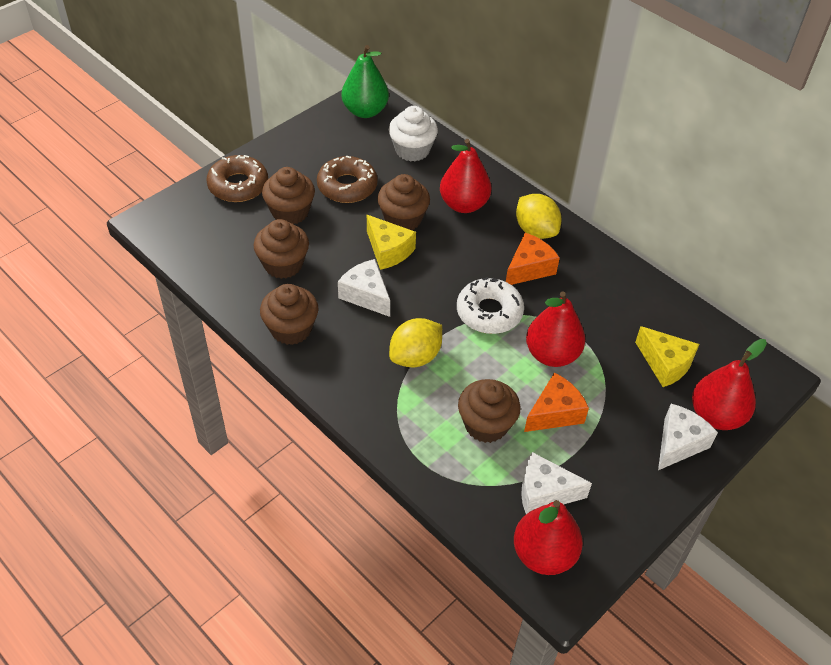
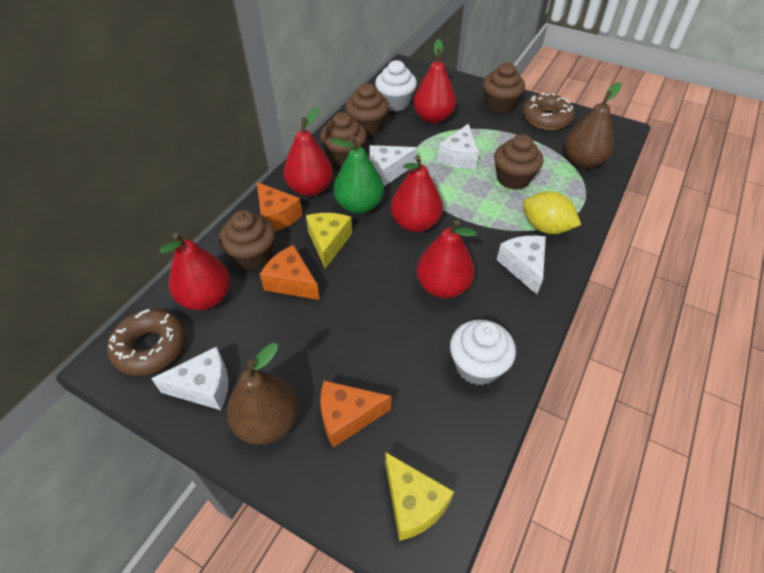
brown pear: none = 0 -> [227,343,299,445] [565,82,621,168] = 2
orange cheese: [506,233,560,285] [524,372,589,432] = 2 -> [257,182,302,231] [260,245,320,300] [320,381,391,448] = 3
red pear: [440,139,491,213] [514,500,583,575] [526,292,585,367] [692,339,767,430] = 4 -> [159,233,230,310] [284,107,333,196] [391,155,443,232] [413,39,456,124] [416,220,477,298] = 5
white cheese: [338,259,390,317] [521,452,592,514] [658,404,718,470] = 3 -> [151,346,228,410] [369,145,417,186] [437,124,479,169] [497,236,546,295] = 4
white cupcake: [389,106,438,162] = 1 -> [375,60,417,111] [450,319,516,385] = 2
white donut: [457,277,524,334] = 1 -> none = 0
yellow lemon: [389,318,442,368] [516,194,562,239] = 2 -> [523,191,581,234] = 1

